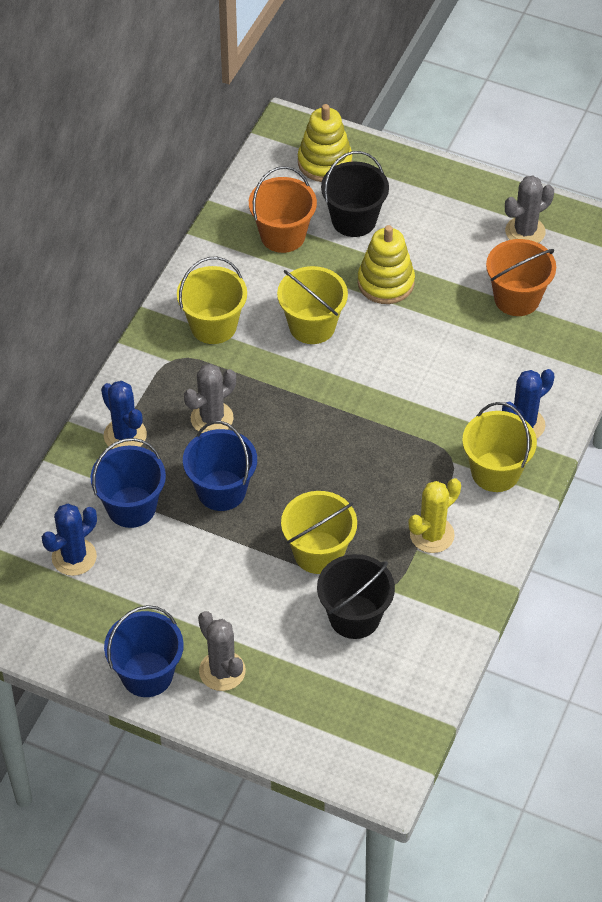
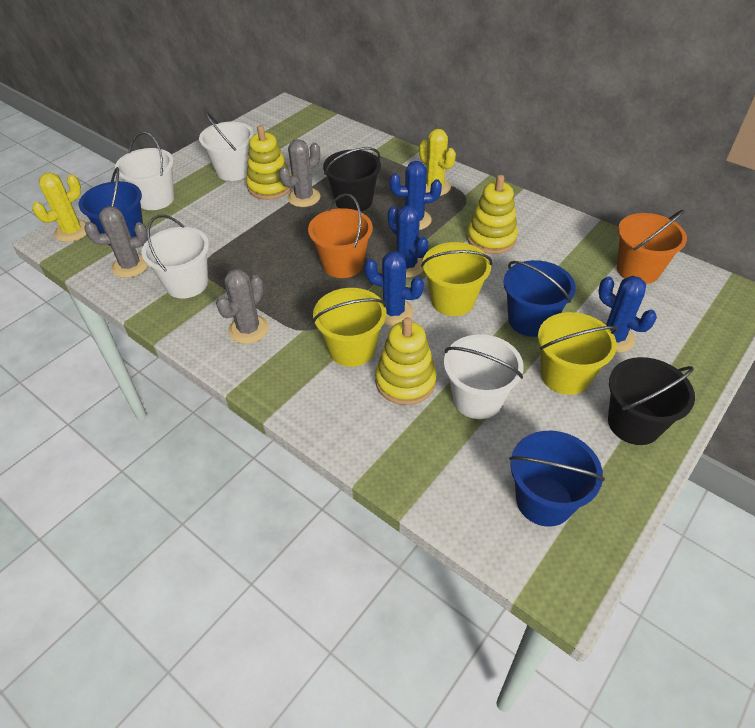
blue cactus: [42,504,97,576] [101,381,147,449] [502,369,555,439] = 3 -> [364,251,424,326] [388,205,429,278] [390,161,442,230] [598,276,657,353] = 4
white bucket: none = 0 -> [115,132,174,210] [141,215,209,298] [199,112,254,181] [444,334,524,419] = 4
yellow bucket: [177,257,247,344] [277,266,348,344] [281,491,357,574] [462,402,537,492] = 4 -> [313,288,387,367] [421,242,492,316] [538,312,618,395] = 3
yellow cactus: [409,478,461,553] = 1 -> [32,172,87,242] [419,129,456,196] = 2
yellow stacking toy: [298,104,352,182] [358,225,415,304] = 2 -> [246,125,292,200] [375,317,437,405] [467,175,518,254] = 3

